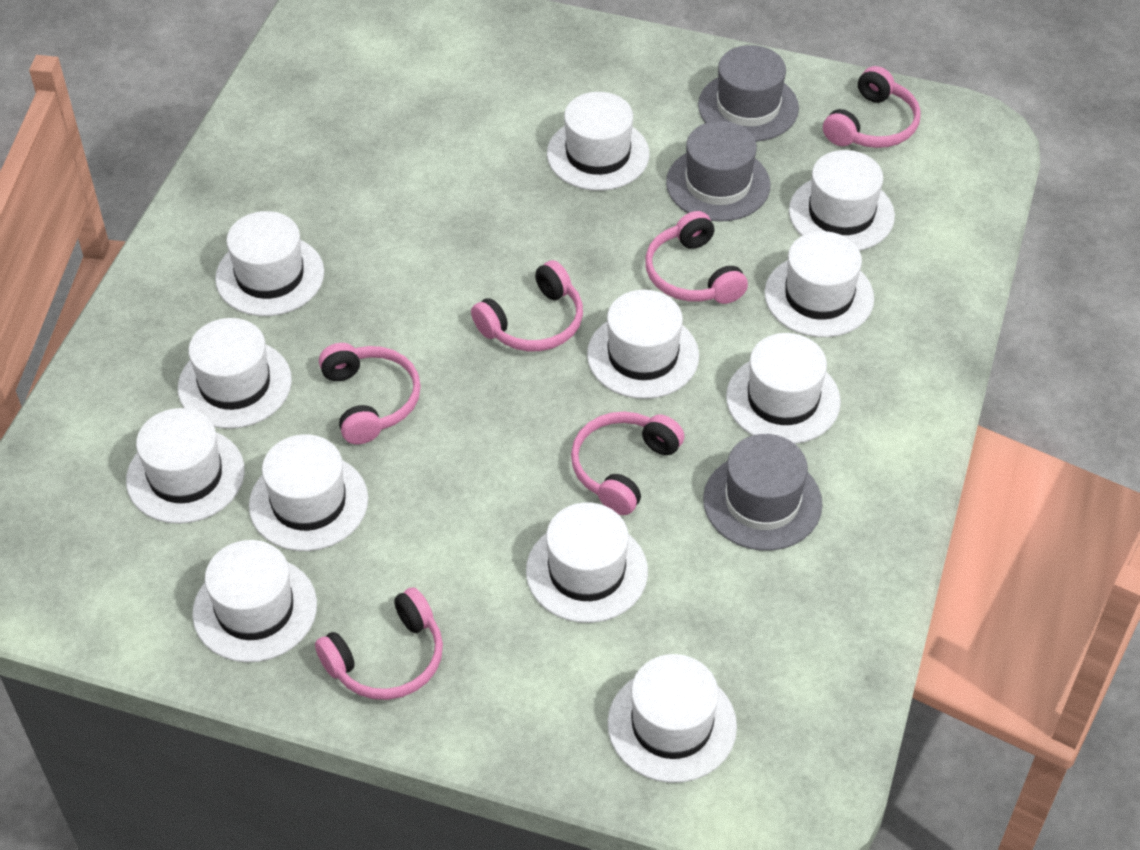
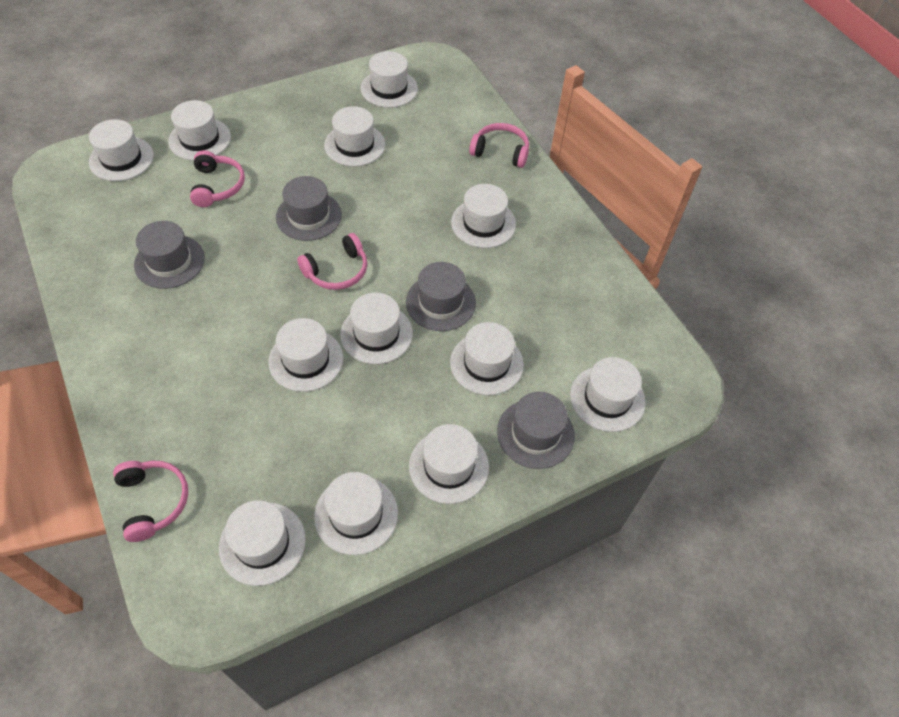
grey hat: [666,121,771,222] [698,45,799,142] [703,434,823,551] = 3 -> [134,221,205,289] [276,176,342,241] [406,262,476,331] [497,392,575,469] = 4
pink headphones: [315,587,443,700] [319,343,421,444] [471,260,583,351] [571,412,684,515] [645,211,748,304] [823,66,921,148] = 6 -> [113,461,188,542] [190,150,245,207] [297,233,367,290] [469,123,529,168] = 4

